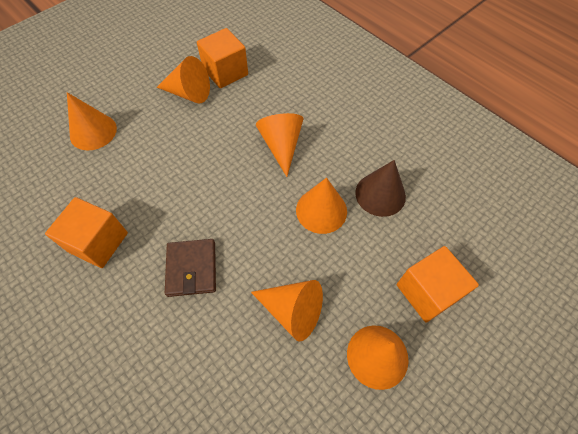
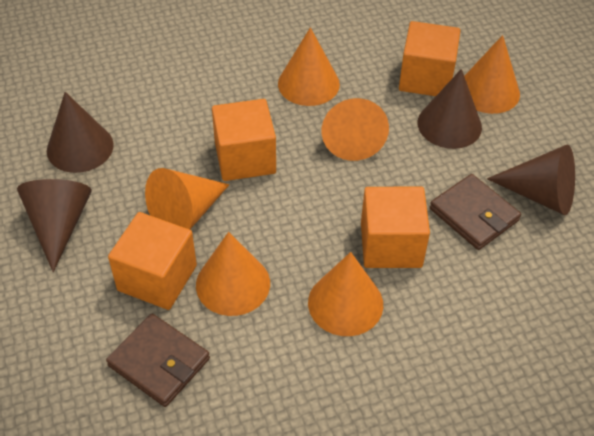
brown cone: [355,160,406,217] = 1 -> [17,179,92,272] [47,92,114,173] [418,69,482,149] [487,144,575,215] = 4
brown wallet: [165,239,216,297] = 1 -> [106,314,210,407] [430,174,521,250] = 2
orange cube: [45,197,128,268] [197,28,248,88] [397,246,479,323] = 3 -> [108,212,197,310] [212,99,276,181] [361,187,430,268] [399,21,461,96] = 4

